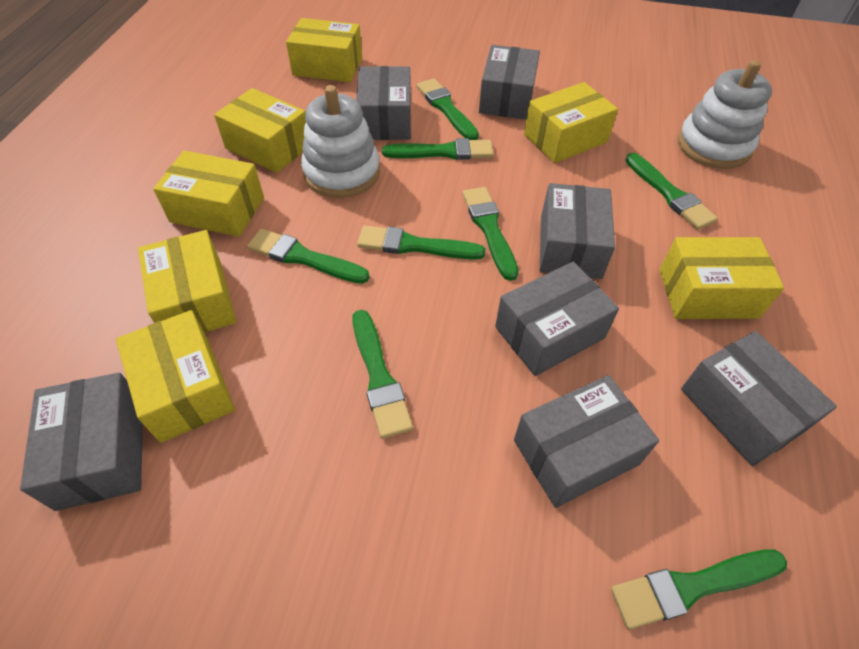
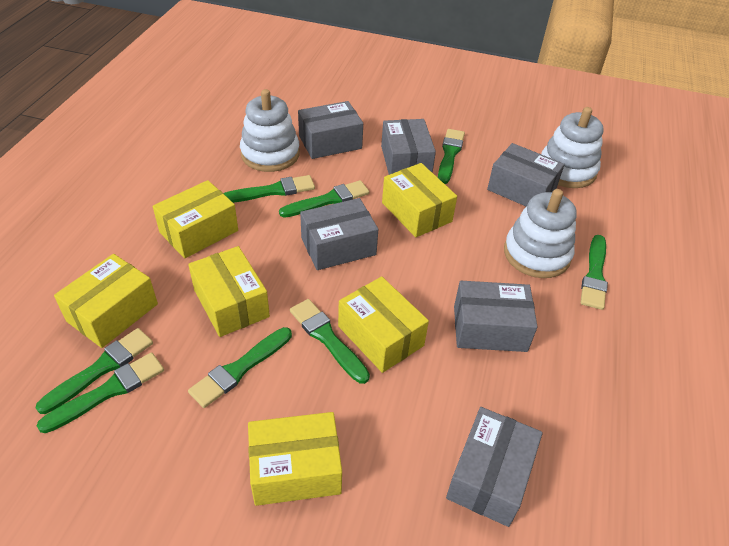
grey box: [20,373,143,511] [356,66,411,140] [479,45,540,120] [495,262,619,376] [514,375,659,508] [540,183,615,279] [681,331,837,466] = 7 -> [298,101,363,159] [300,198,378,270] [381,119,436,175] [446,407,543,527] [454,281,538,352] [487,143,565,207] = 6
white stacking toy: [301,85,380,198] [678,60,772,169] = 2 -> [240,89,300,172] [504,189,577,278] [541,107,604,188] = 3
yellow box: [116,310,235,443] [138,230,236,333] [153,151,264,237] [214,88,306,173] [286,18,362,82] [524,82,618,163] [659,237,784,319] = 7 -> [54,254,158,348] [153,180,238,258] [188,246,270,337] [248,412,342,506] [338,277,429,373] [382,163,457,237] = 6

